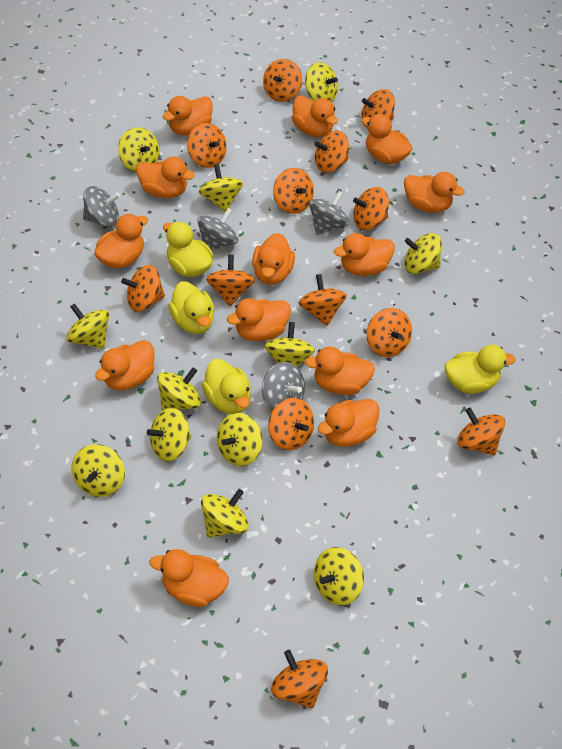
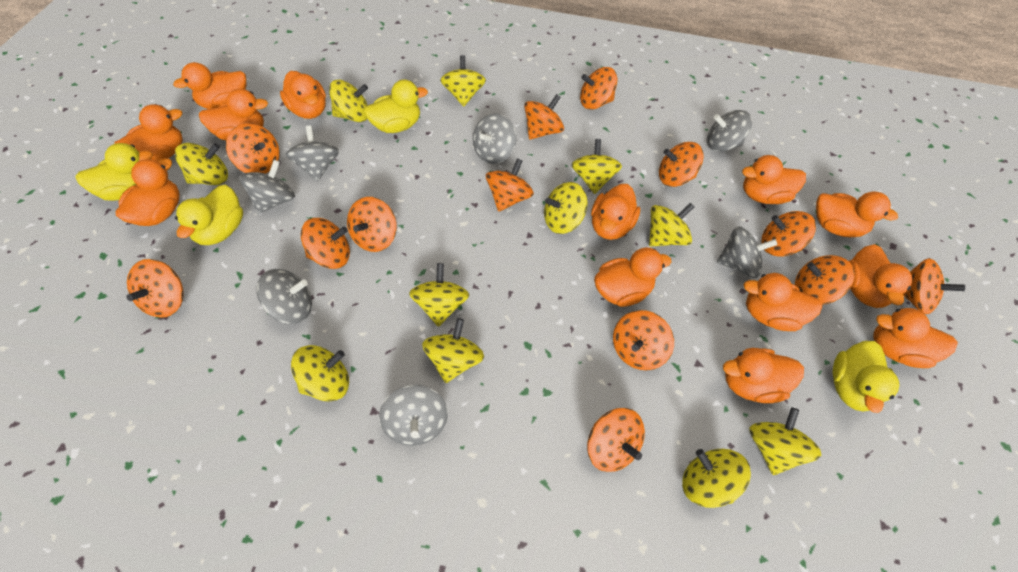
grey spinning top: [83,186,120,227] [197,208,238,250] [262,362,305,411] [309,191,349,235] = 4 -> [240,160,295,214] [257,269,312,324] [286,126,339,182] [379,385,448,446] [473,113,516,164] [707,110,752,152] [717,226,778,278] = 7
yellow spinning top: [66,303,109,349] [72,444,125,497] [118,127,159,172] [147,408,191,461] [157,368,201,411] [199,164,243,212] [201,489,249,538] [217,413,263,466] [264,322,315,367] [305,62,338,102] [314,547,364,606] [404,233,442,274] = 12 -> [175,143,228,185] [291,345,349,402] [329,80,368,122] [409,263,469,327] [422,318,484,383] [440,55,486,107] [544,182,588,234] [571,139,622,194] [649,203,694,247] [682,449,751,508] [749,407,822,475] = 11

